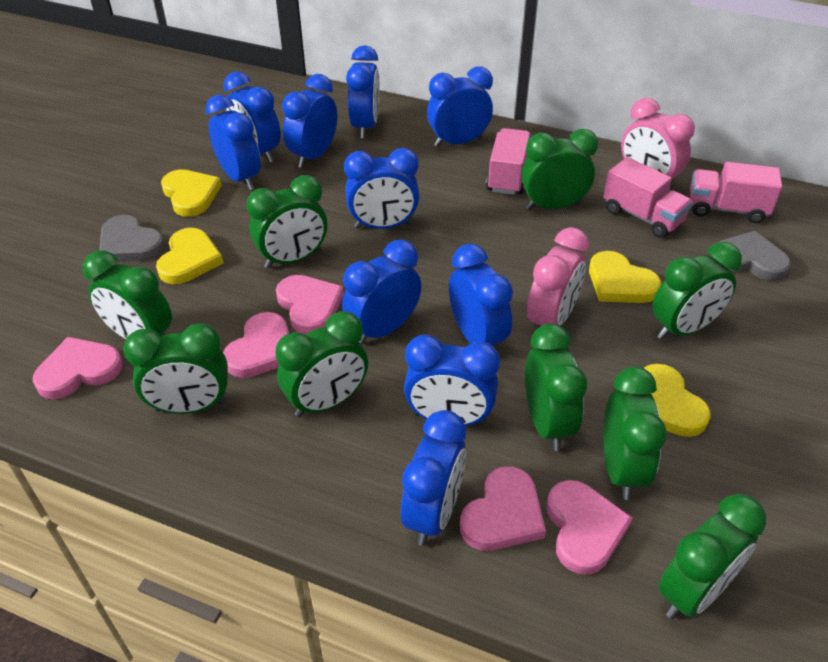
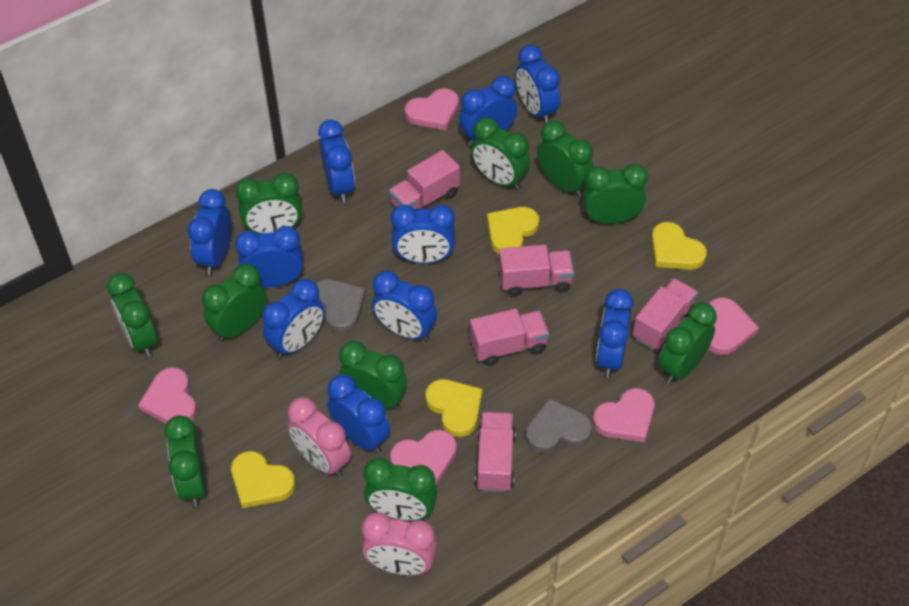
green clock: [83,251,172,339] [123,323,228,414] [246,175,327,269] [276,311,368,417] [521,129,598,210] [525,324,587,451] [603,366,667,500] [652,242,742,340] [659,494,766,619] = 9 -> [107,273,158,358] [165,415,207,507] [202,264,267,342] [236,173,302,234] [339,341,407,410] [364,458,437,521] [471,117,530,190] [537,121,594,197] [583,164,648,224] [659,302,717,384] = 10
pink truck: [486,128,531,195] [603,157,693,238] [690,162,782,223] = 3 -> [389,150,460,210] [470,309,549,366] [475,412,516,492] [499,245,574,297] [633,278,698,350] = 5

